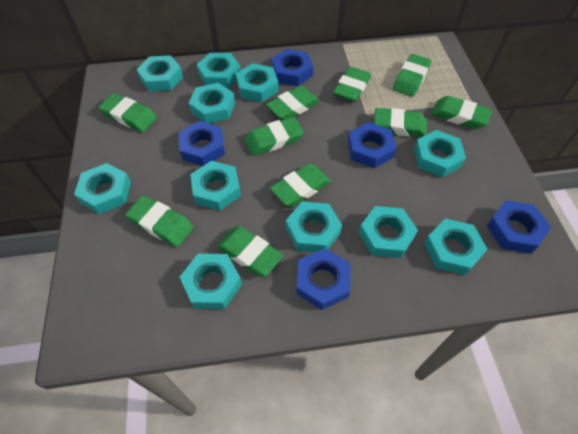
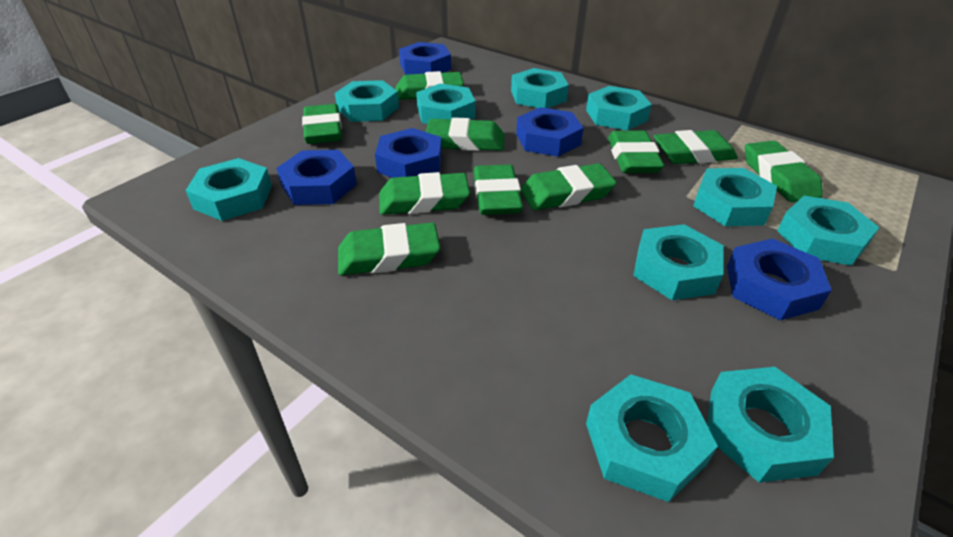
turquoise nut: [74,163,131,214] [136,55,183,92] [180,254,242,309] [189,83,235,123] [190,161,241,210] [197,53,241,88] [236,63,279,102] [286,201,342,252] [359,206,418,258] [414,130,466,177] [424,219,488,275] = 11 -> [185,158,272,221] [335,80,399,122] [416,83,476,124] [511,68,569,108] [586,86,652,131] [586,374,718,502] [633,224,724,300] [693,168,777,226] [707,367,834,483] [777,196,880,266] = 10

